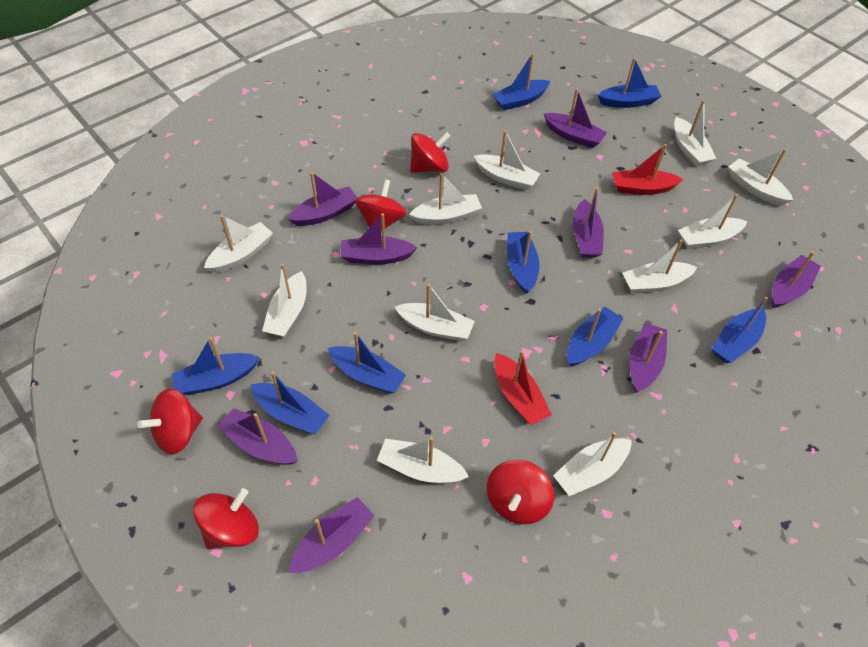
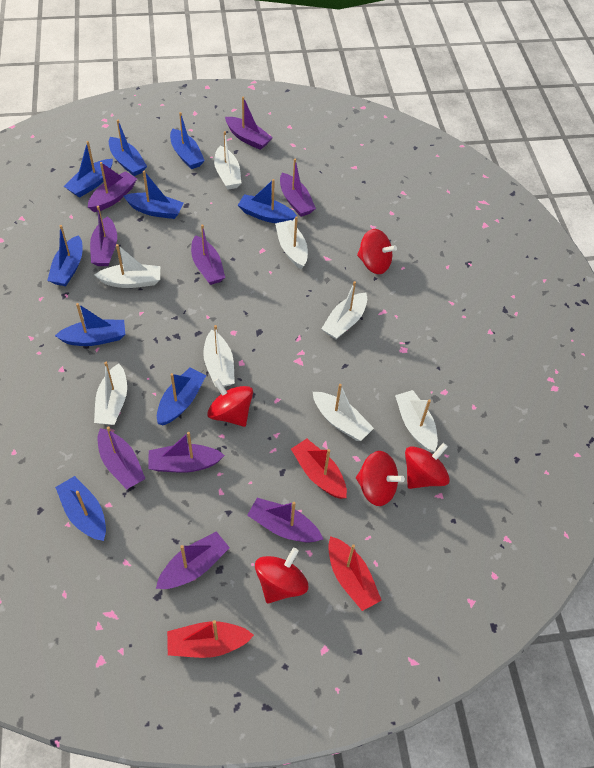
blue boat: [171,337,259,395] [251,371,330,434] [328,332,406,394] [492,53,550,110] [507,231,539,294] [567,307,623,367] [598,57,661,108] [712,296,768,363] = 8 -> [47,225,83,286] [55,303,125,346] [55,476,106,541] [64,141,113,198] [109,120,147,176] [124,171,183,219] [157,368,206,425] [170,112,205,169] [238,179,297,223] = 9
purple boat: [218,408,298,465] [288,172,357,226] [289,497,375,573] [341,213,417,265] [544,88,607,148] [573,188,604,258] [629,323,667,393] [772,251,821,308] = 8 -> [88,162,137,212] [90,206,117,266] [98,426,146,489] [148,432,225,473] [156,531,230,589] [191,225,225,285] [225,96,273,150] [247,498,323,543] [280,159,316,217] = 9
red boat: [494,350,552,425] [613,144,683,195] = 2 -> [167,620,254,658] [291,438,347,499] [328,536,382,611] = 3
white boat: [204,215,273,273] [262,264,307,337] [377,437,469,483] [395,284,475,341] [409,173,482,225] [474,130,540,190] [553,432,632,496] [622,240,697,294] [674,100,717,166] [678,194,748,249] [728,148,793,206] = 11 -> [94,244,160,288] [94,362,127,425] [203,325,235,387] [214,131,241,189] [275,216,308,269] [313,384,374,441] [321,281,367,339] [395,390,438,452] = 8

